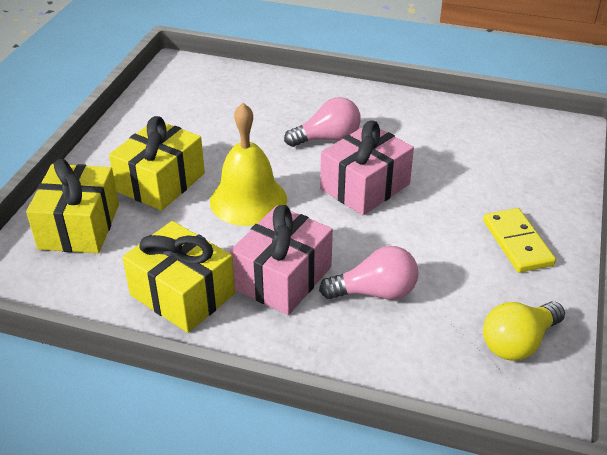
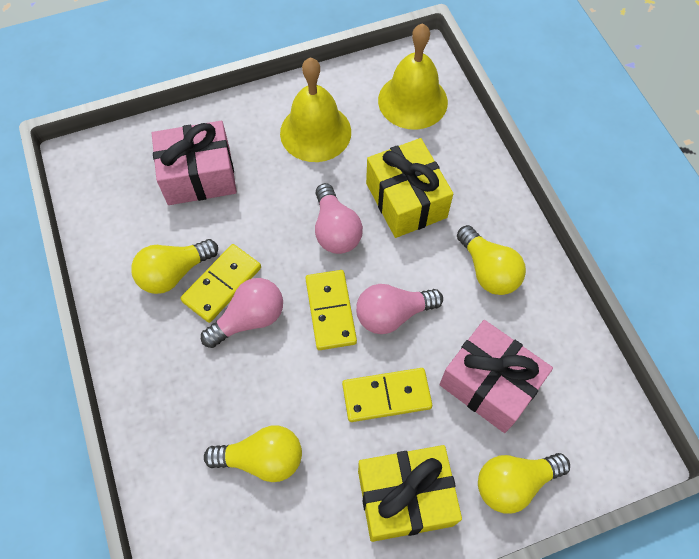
pink light bulb: [284,97,361,147] [319,246,419,300] = 2 -> [201,278,283,348] [315,183,363,254] [356,284,443,334] = 3
yellow bell: [210,103,287,226] = 1 -> [280,57,351,162] [378,23,448,130] = 2
yellow domino: [483,208,556,273] = 1 -> [180,244,261,323] [305,270,357,350] [342,368,432,422] = 3
yellow gift: [26,159,119,253] [109,116,205,211] [122,221,235,333] = 3 -> [358,445,462,542] [366,138,453,238] = 2
yellow light bulb: [483,302,565,361] = 1 -> [131,239,218,294] [204,425,302,482] [457,225,526,295] [478,453,570,514] = 4

